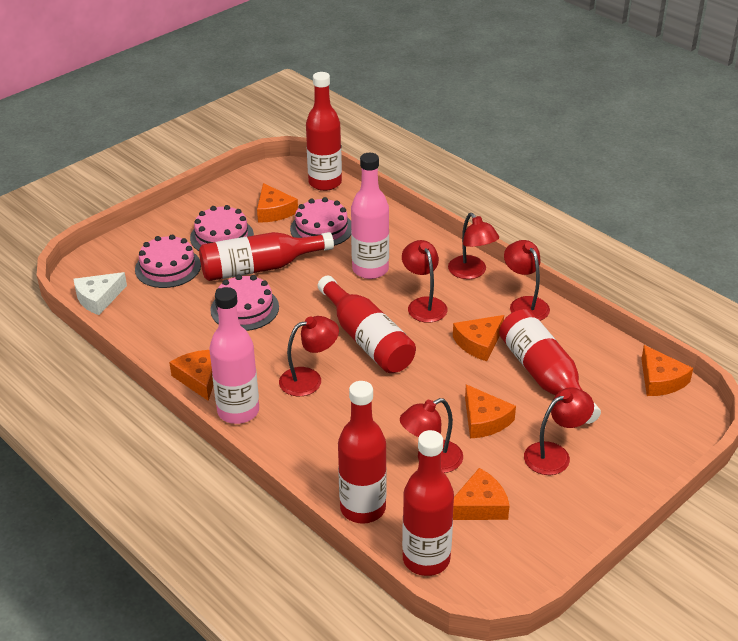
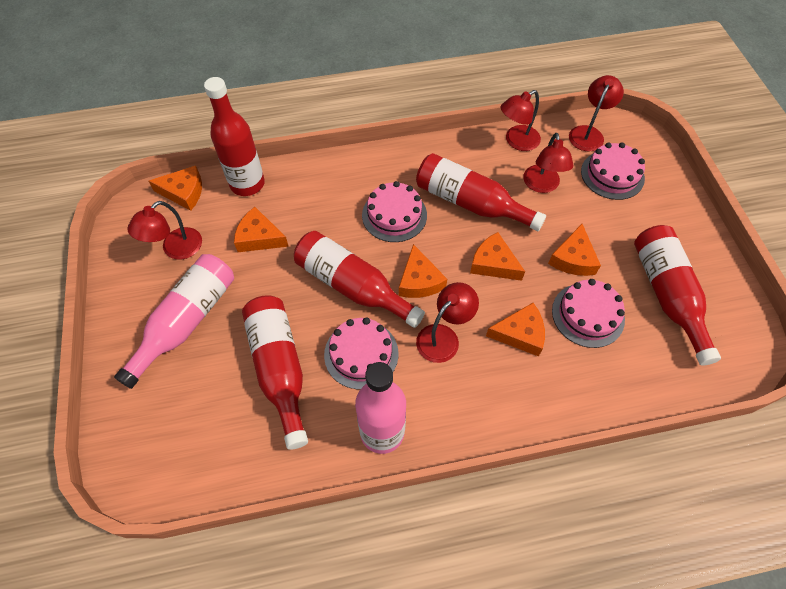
red bottle: [199,232,334,281] [306,72,342,191] [318,275,416,373] [338,381,387,524] [402,430,454,576] [499,309,601,424] = 6 -> [204,77,265,196] [242,295,308,450] [294,231,425,328] [416,153,546,231] [634,225,721,366] = 5
red lamp: [279,316,339,396] [400,398,463,473] [402,240,448,323] [448,213,499,279] [504,240,550,321] [524,387,594,475] = 6 -> [127,201,202,260] [416,282,479,363] [501,90,541,151] [523,133,573,193] [569,75,624,152] = 5
white cheese: [73,272,127,315] = 1 -> none = 0

